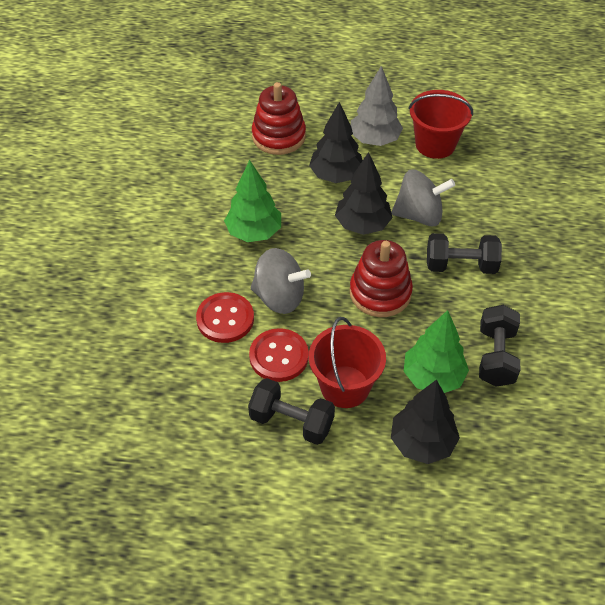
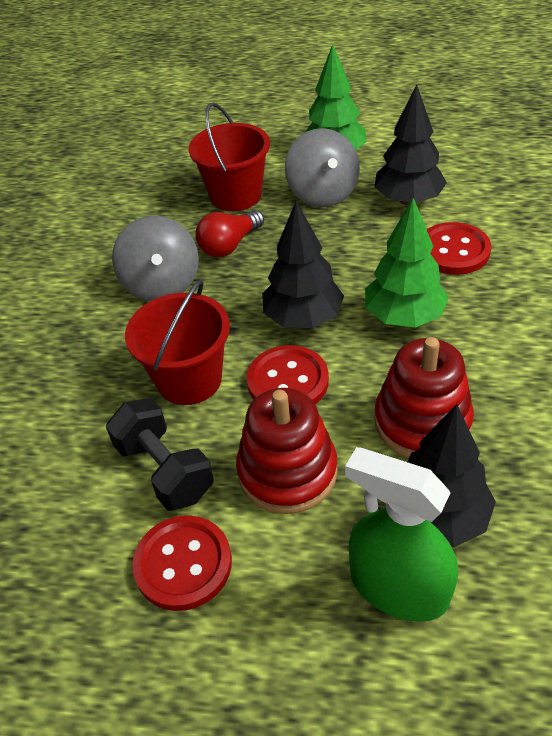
black dumbbell: [248,378,335,445] [427,233,502,274] [479,305,520,387] = 3 -> [106,398,214,511] = 1
green spray bottle: none = 0 -> [345,447,458,622] = 1
grey tree: [351,66,403,146] = 1 -> none = 0
red button: [196,292,254,343] [249,328,309,382] = 2 -> [132,515,232,611] [247,345,329,405] [427,222,491,275] = 3
red light bulb: none = 0 -> [195,210,264,257] = 1

